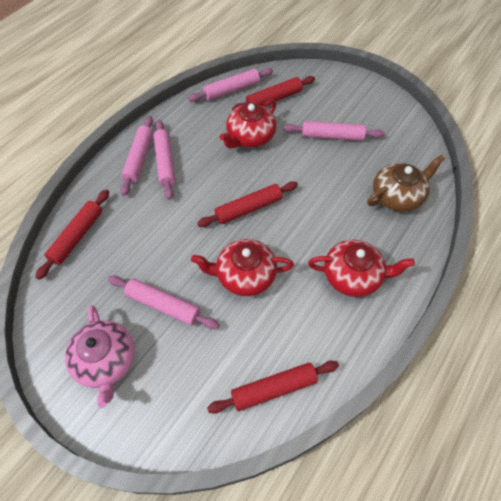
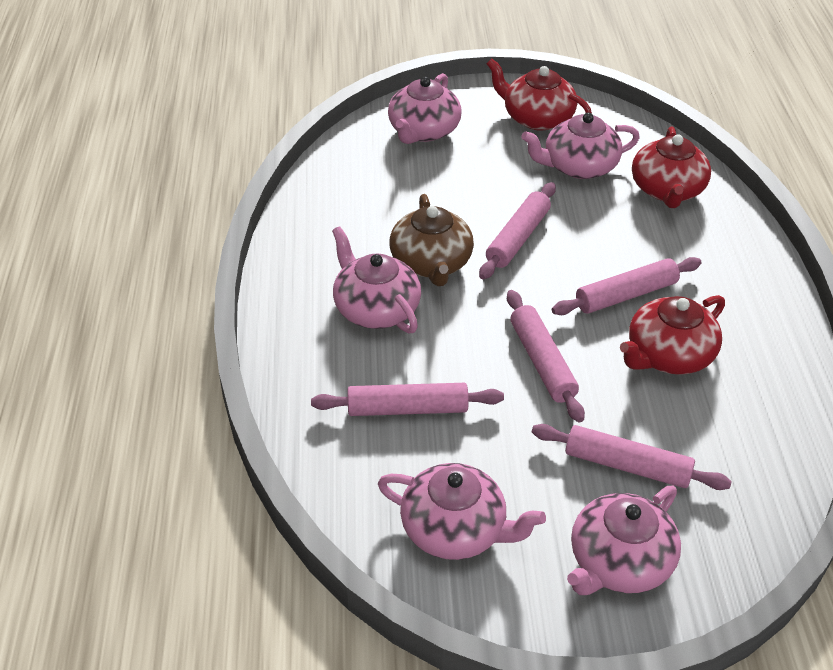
pink teapot: [65,305,135,408] = 1 -> [332,226,421,334] [378,463,546,560] [388,73,462,144] [521,112,640,179] [567,486,681,595] = 5
red rolling pin: [35,189,109,280] [197,181,298,227] [207,361,339,414] [232,76,315,110] = 4 -> none = 0

